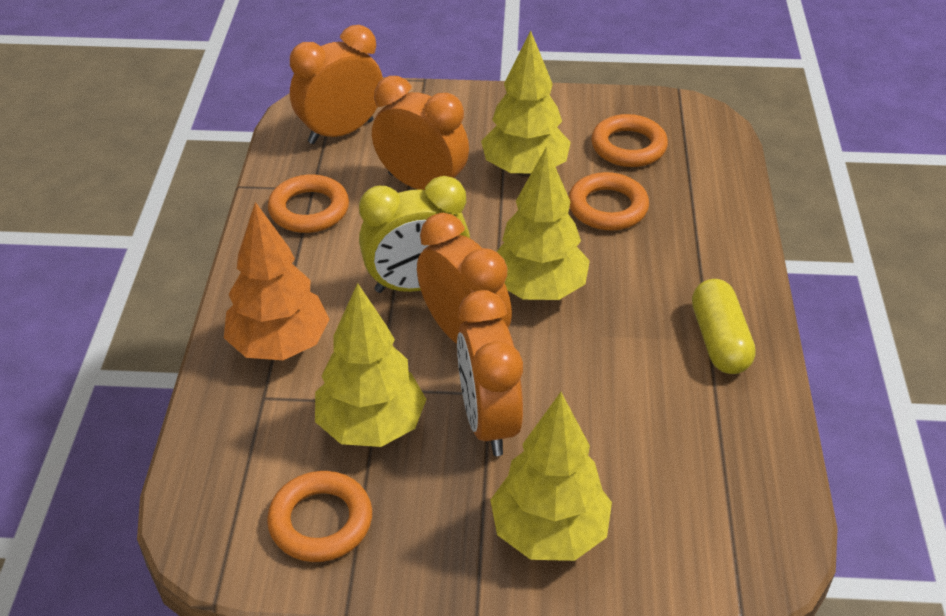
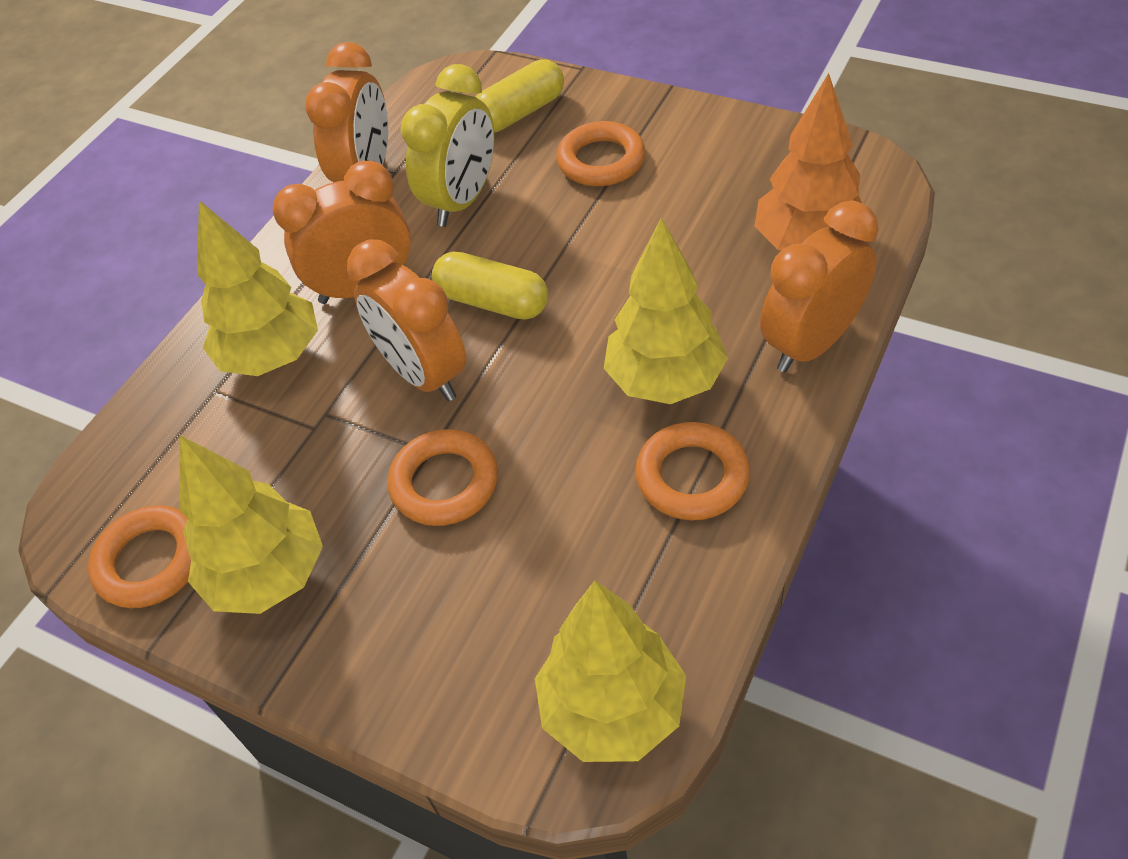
yellow capsule: [692,279,756,374] = 1 -> [432,252,548,319] [476,59,564,132] = 2

